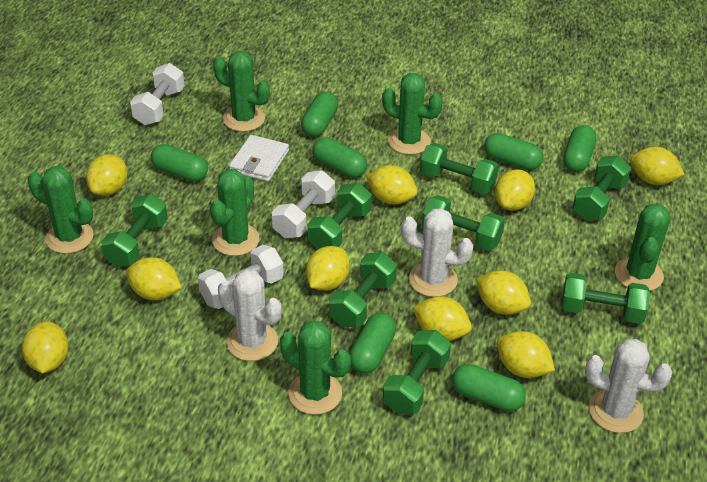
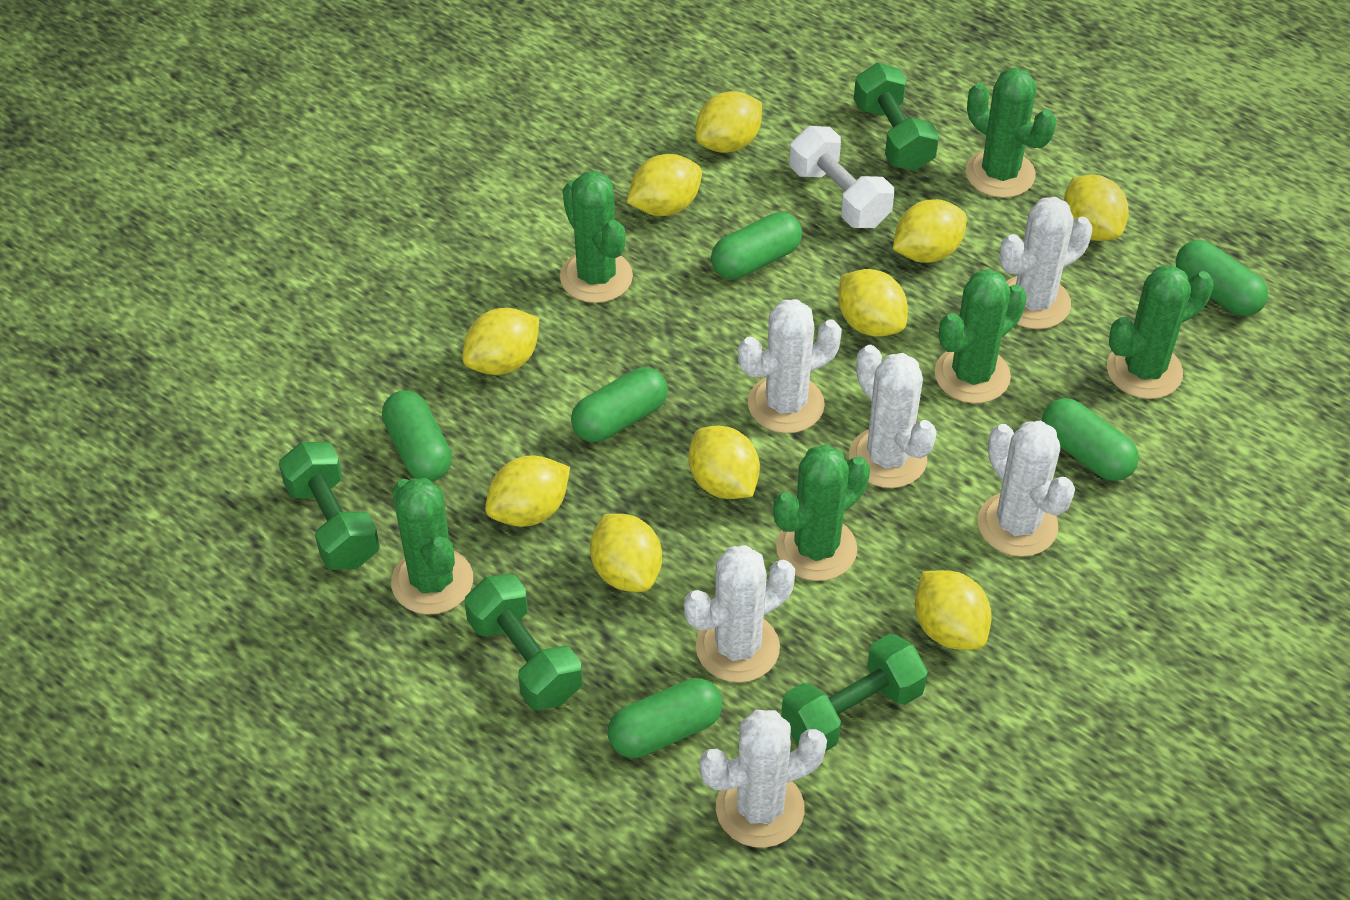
green capsule: [151,144,208,182] [301,92,338,137] [312,137,367,178] [350,313,396,373] [452,364,526,412] [484,133,543,170] [563,125,596,172] = 7 -> [382,391,452,481] [571,367,668,442] [608,678,722,758] [711,212,802,279] [1042,398,1139,481] [1176,240,1268,317] = 6
green dumbbell: [101,194,168,267] [308,183,372,249] [329,252,397,327] [383,330,451,414] [420,143,499,194] [422,195,505,251] [561,273,650,324] [573,155,631,220] = 8 -> [279,442,380,570] [464,574,582,710] [781,634,928,752] [854,63,939,171] = 4
white cactus: [218,269,282,361] [401,208,473,297] [585,339,673,433] = 3 -> [684,545,795,683] [699,710,827,848] [738,299,842,433] [849,345,937,488] [978,421,1075,557] [1000,197,1092,329] = 6
white dumbbell: [130,63,185,125] [198,245,284,309] [272,170,335,238] = 3 -> [790,126,894,228] = 1
white wallet: [229,135,289,182] = 1 -> none = 0

